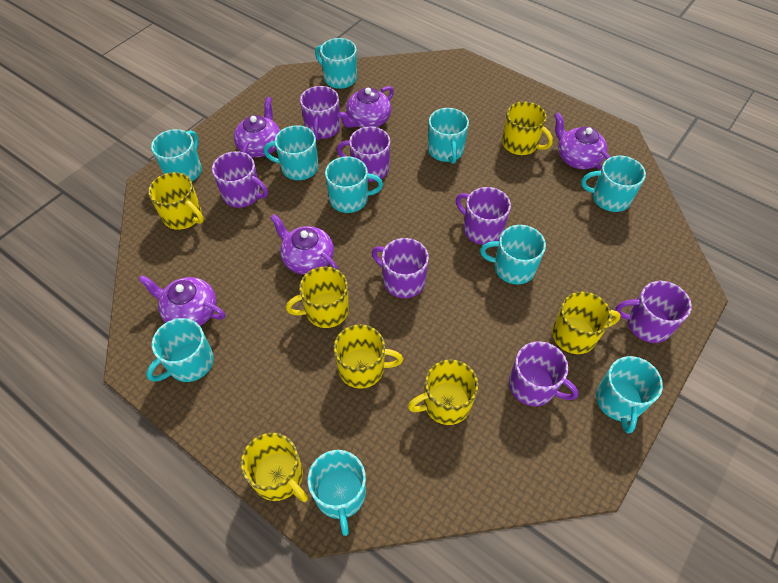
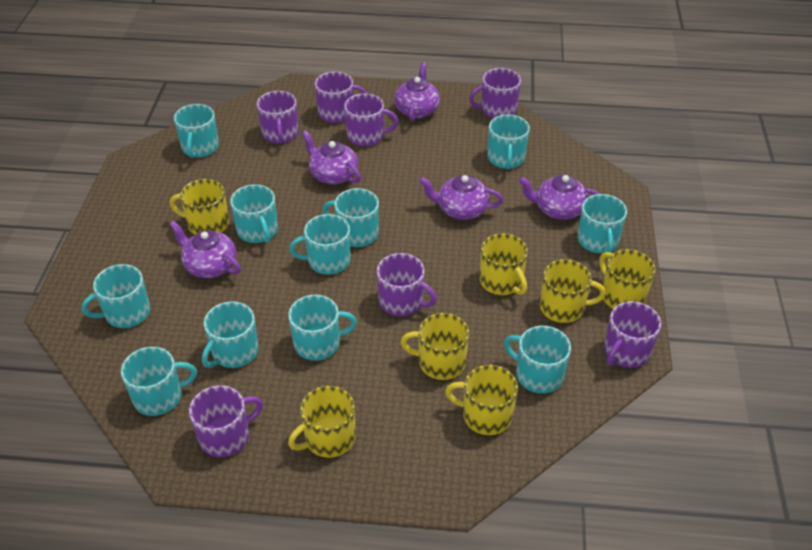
turquoise mug: [146,318,214,382] [151,129,202,181] [264,125,318,180] [308,450,366,536] [315,38,357,89] [325,156,383,213] [428,108,469,164] [480,225,546,284] [581,156,646,212] [596,356,663,433] = 10 -> [81,264,150,328] [121,347,197,416] [174,104,219,158] [202,301,259,368] [230,184,278,243] [288,295,357,361] [289,214,351,275] [323,188,379,247] [487,114,530,169] [504,326,571,394] [577,194,627,253] = 11

